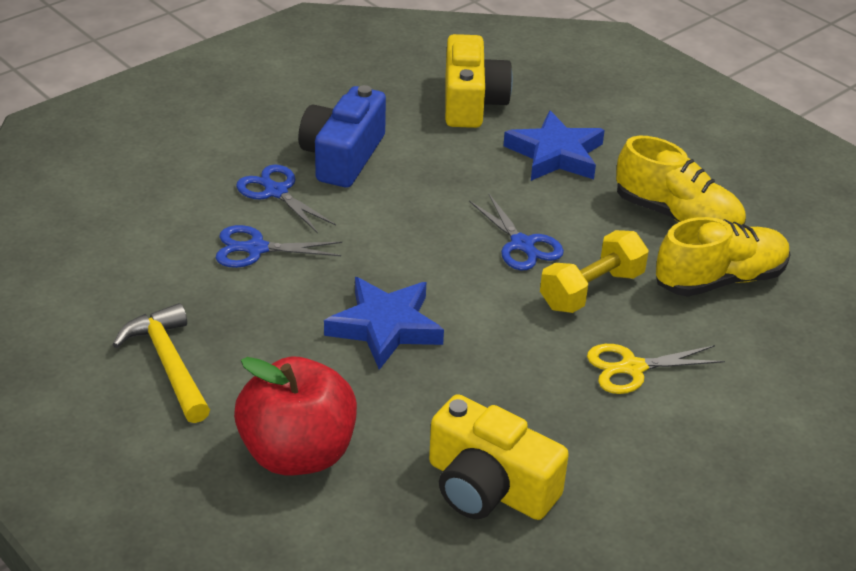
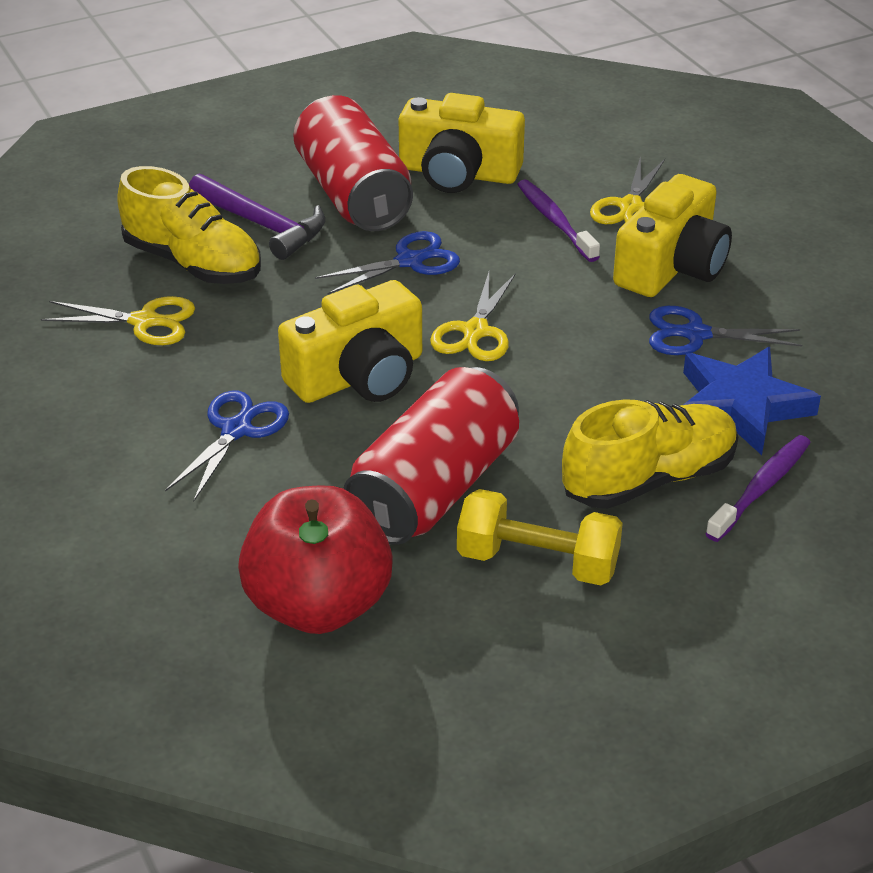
blue camera: [299,85,386,187] = 1 -> none = 0
blue star: [324,277,444,370] [503,110,605,181] = 2 -> [683,347,821,455] = 1
purple hammer: none = 0 -> [189,173,325,260] = 1
purple toothbrush: none = 0 -> [517,179,600,262] [705,435,811,542] = 2
red can: none = 0 -> [293,95,413,231] [343,367,519,545] = 2
yellow camera: [429,394,569,520] [445,34,513,128] = 2 -> [278,280,422,403] [399,93,525,193] [613,174,732,297] = 3
yellow hammer: [112,303,210,423] = 1 -> none = 0
yellow scissors: [587,344,725,394] = 1 -> [41,296,195,345] [430,272,516,361] [590,156,665,224] = 3

